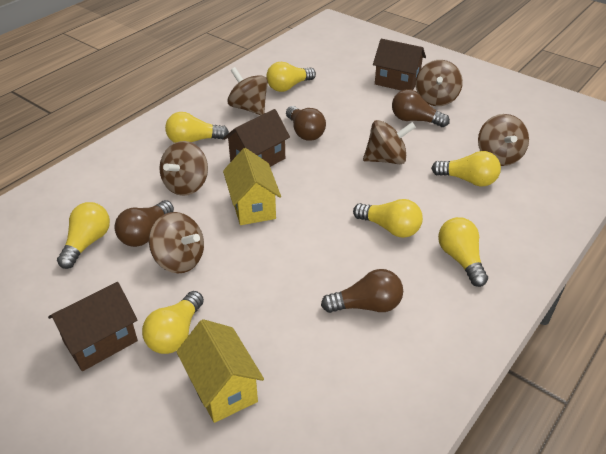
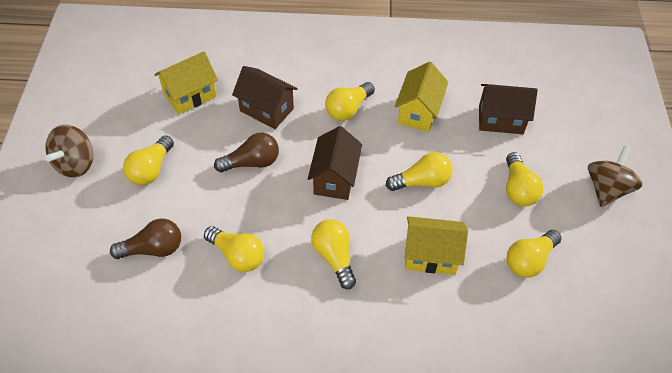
brown light bulb: [114,200,174,247] [286,106,326,141] [321,269,403,313] [392,89,450,127] = 4 -> [110,219,181,259] [214,133,279,172] = 2
brown spinning top: [149,212,204,274] [159,141,208,196] [227,67,268,115] [363,120,416,164] [416,60,463,106] [478,114,529,166] = 6 -> [45,125,93,178] [588,146,642,207] = 2
yellow house: [177,319,264,423] [223,148,281,225] = 2 -> [154,52,218,115] [395,62,448,132] [405,216,468,275] = 3

